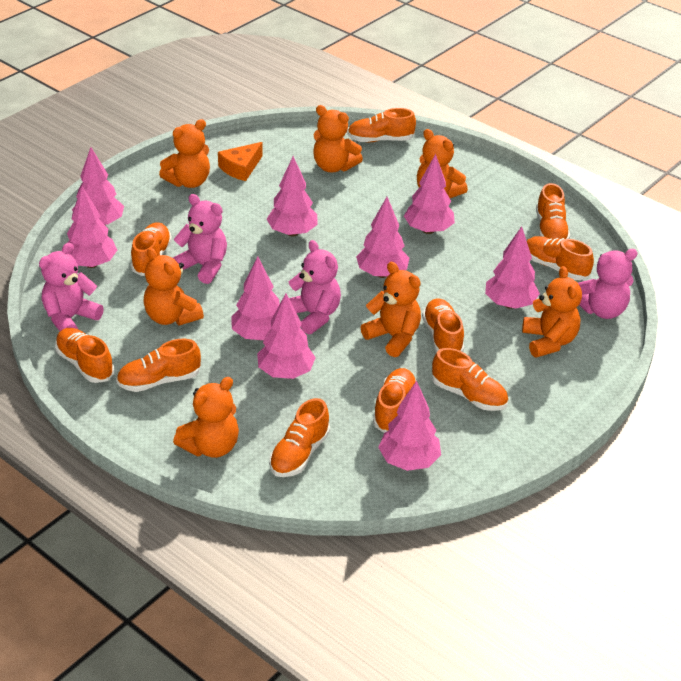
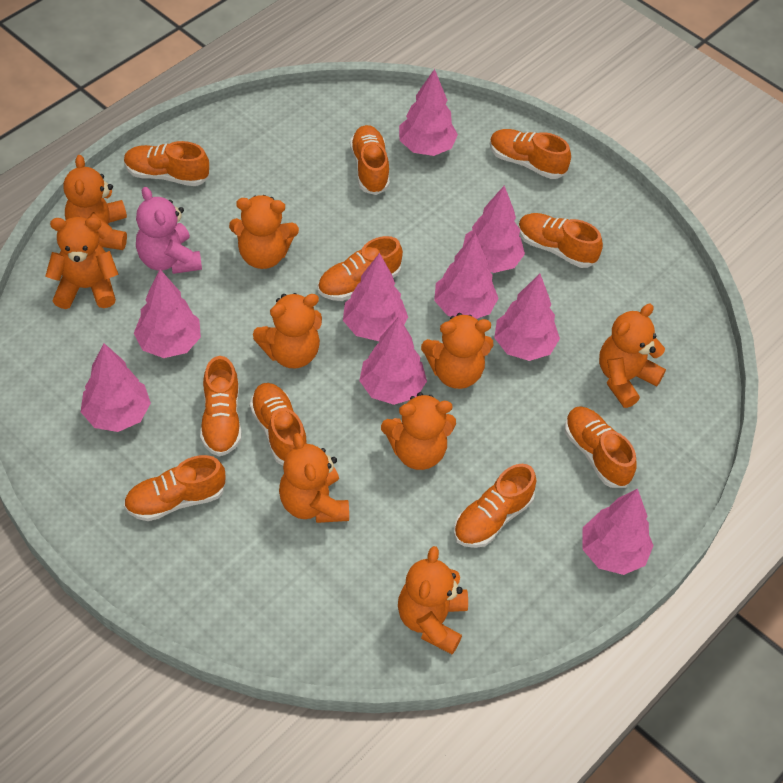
orange cheese: [218,142,263,181] = 1 -> none = 0
orange teddy bear: [143,248,204,326] [159,119,210,188] [173,377,239,458] [313,105,363,173] [361,262,421,357] [417,129,468,198] [522,266,582,358] = 7 -> [45,217,119,309] [63,155,127,250] [229,195,299,269] [253,293,322,368] [279,433,349,523] [381,392,456,470] [398,546,468,654] [421,313,493,389] [599,304,666,408] = 9
pink teddy bear: [39,243,104,331] [173,194,227,284] [289,240,341,335] [578,249,638,319] = 4 -> [136,187,202,274] = 1

